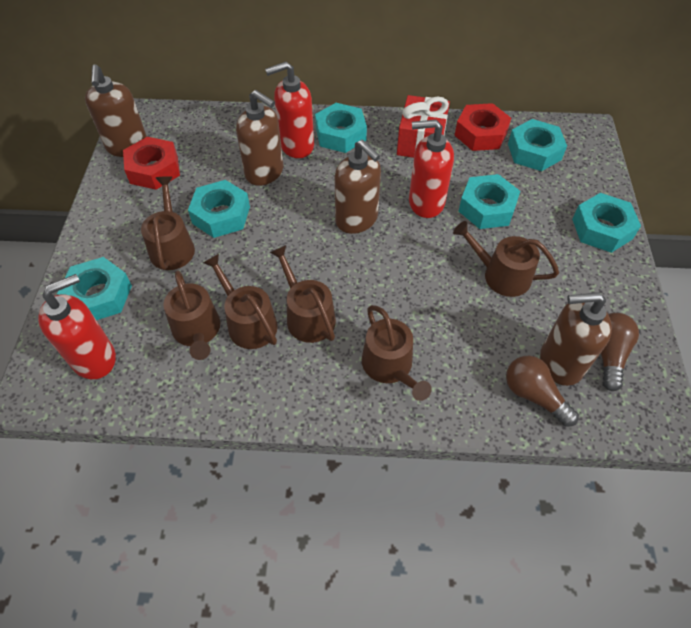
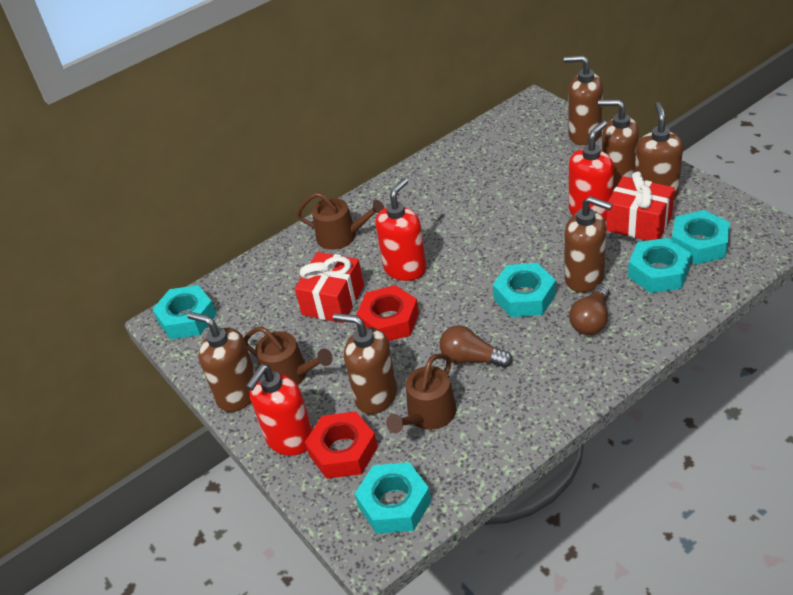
brown soap dispenser: [85,64,147,157] [236,90,283,186] [334,140,381,234] [540,292,612,386] = 4 -> [187,312,255,412] [333,313,397,414] [564,55,603,145] [565,196,613,293] [598,99,639,191] [635,102,683,199] = 6
brown watering can: [141,176,195,270] [163,270,220,360] [203,254,278,349] [270,245,336,343] [362,305,432,401] [453,221,559,297] = 6 -> [244,326,333,385] [297,192,384,250] [386,353,457,433] = 3
red gift: [397,95,450,158] = 1 -> [295,252,364,323] [606,172,675,241] = 2
turquoise nut: [57,257,132,320] [188,180,250,238] [315,103,367,153] [459,174,520,229] [508,119,567,171] [572,193,641,253] = 6 -> [152,285,216,339] [355,462,431,534] [493,263,556,317] [628,238,691,293] [672,210,730,265] = 5

